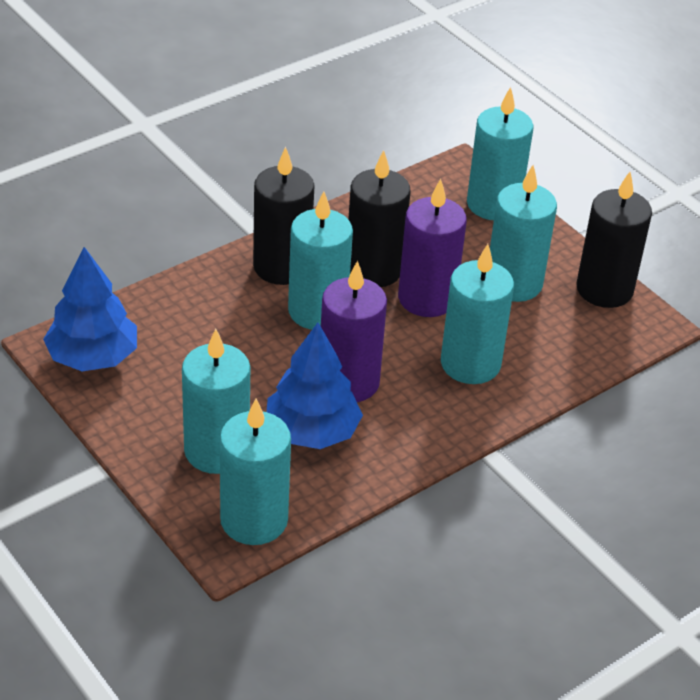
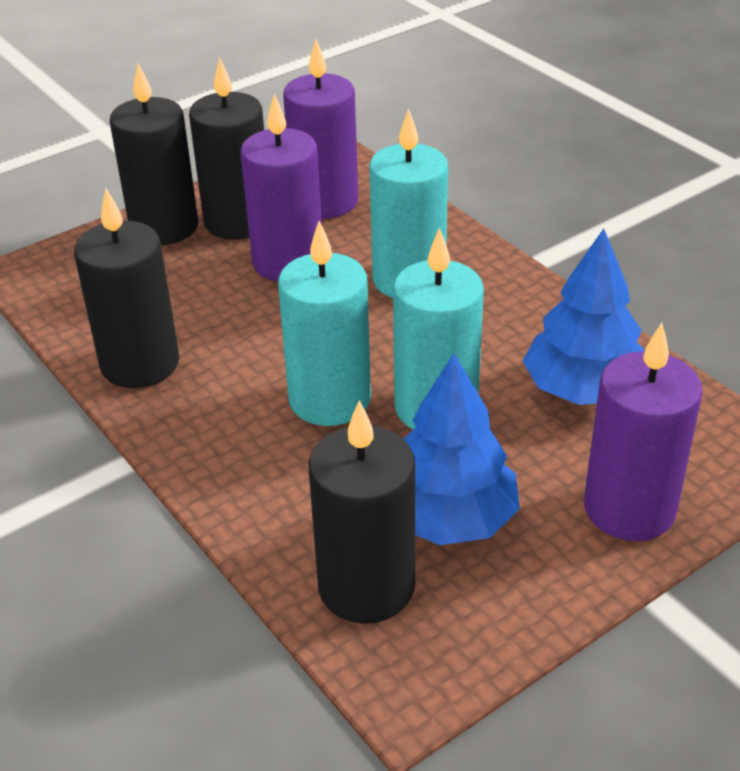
black candle: [253,147,315,285] [348,150,411,287] [576,172,652,308] = 3 -> [74,189,179,388] [110,63,198,245] [189,57,264,240] [308,400,415,624] = 4
purple candle: [321,260,387,402] [398,179,467,317] = 2 -> [241,94,322,281] [283,39,358,219] [584,323,703,541] = 3
turquoise candle: [182,329,250,474] [220,399,291,545] [288,191,353,330] [441,244,514,384] [467,87,534,220] [490,165,557,302] = 6 -> [278,221,371,426] [369,108,448,298] [393,227,484,429] = 3

